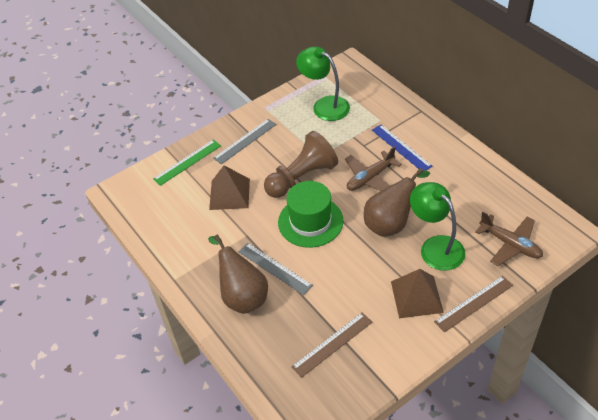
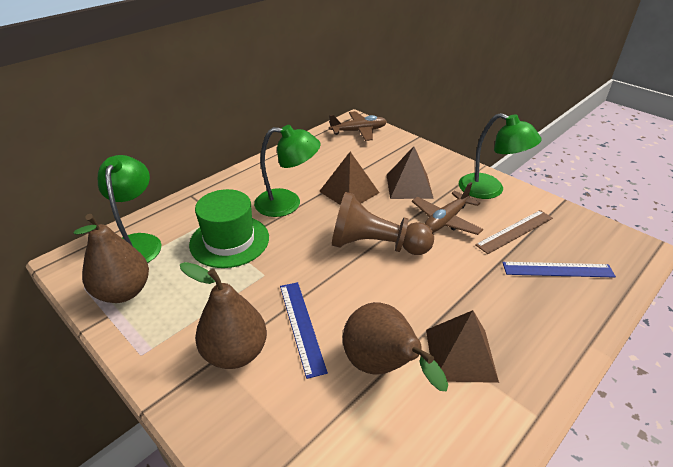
blue ruler: [372,124,432,170] = 1 -> [280,282,328,379] [502,262,616,278] = 2
brown pear: [208,234,268,314] [364,168,430,237] = 2 -> [73,214,149,303] [180,262,267,369] [343,302,448,391] = 3
brown pyramid: [209,165,250,210] [391,269,444,318] = 2 -> [319,152,379,205] [387,146,434,199] [426,310,499,383] = 3
brown ruler: [291,312,372,378] [434,276,513,333] = 2 -> [475,210,553,254] = 1
green lamp: [296,46,350,121] [410,182,465,271] = 2 -> [98,155,161,263] [254,125,320,217] [459,113,542,199] = 3
green ruler: [153,139,221,186] = 1 -> none = 0
grey ruler: [213,119,276,164] [238,243,313,295] = 2 -> none = 0

